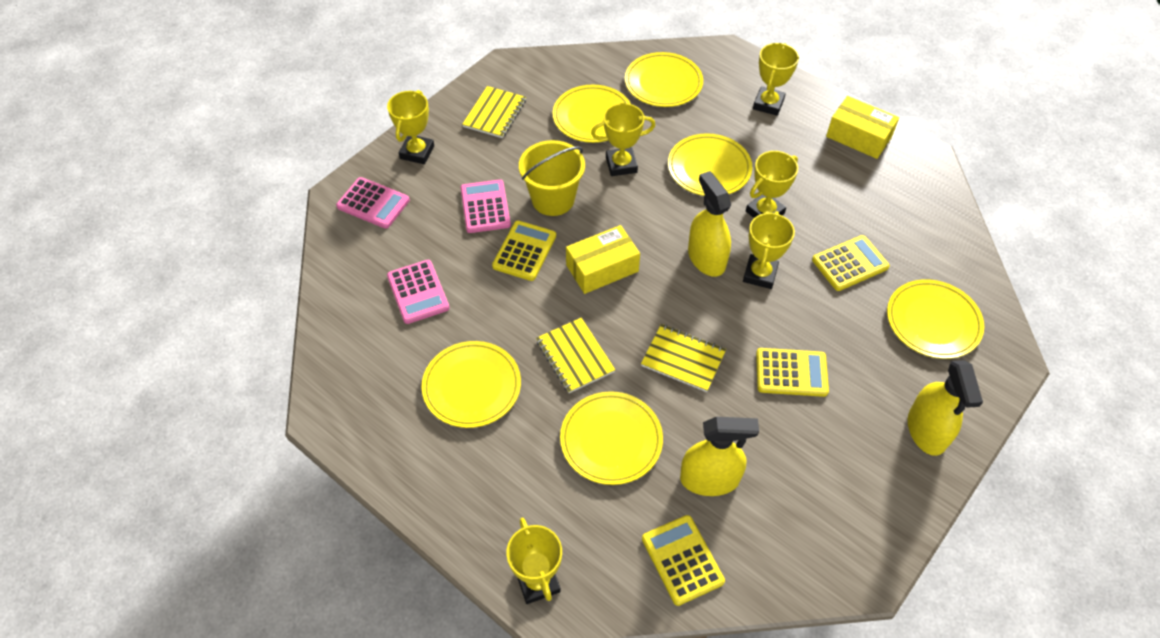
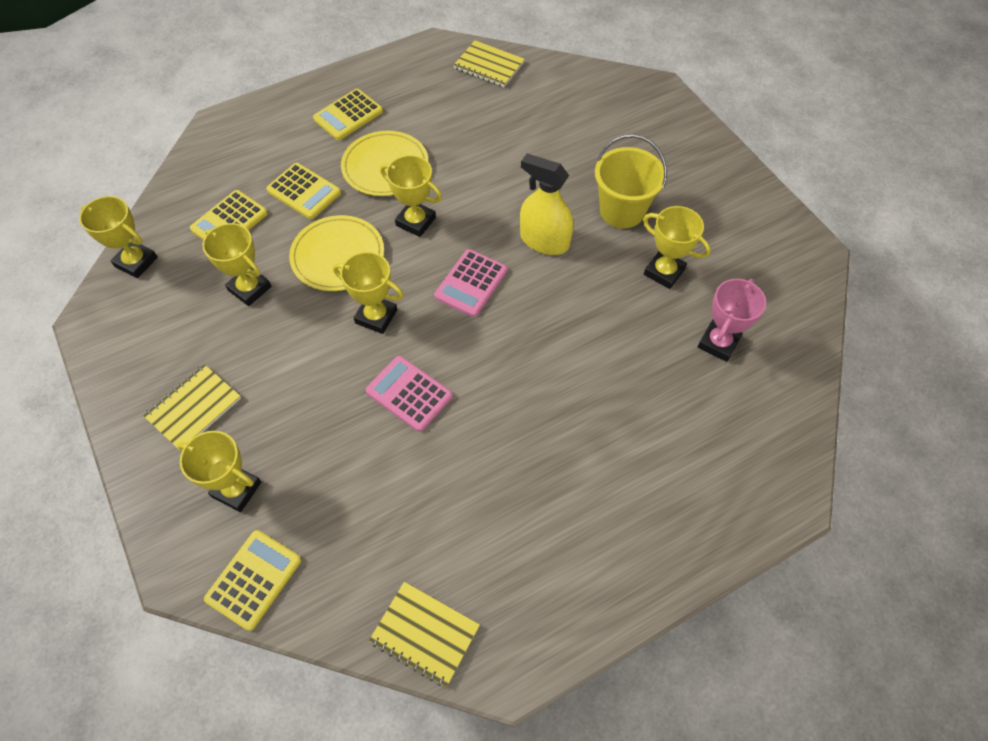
pink calculator: [336,177,410,229] [387,260,450,324] [460,179,511,233] = 3 -> [366,356,453,432] [434,249,507,317] = 2
pink trophy: none = 0 -> [698,279,766,362] = 1
yellow box: [566,225,640,294] [826,96,899,159] = 2 -> none = 0
yellow plate: [421,341,521,428] [552,85,631,143] [560,391,663,485] [625,52,703,107] [668,133,752,196] [887,279,984,359] = 6 -> [289,215,384,291] [341,131,429,196] = 2
yellow spray bottle: [680,417,759,496] [688,171,731,277] [908,360,983,456] = 3 -> [520,154,573,255] = 1

